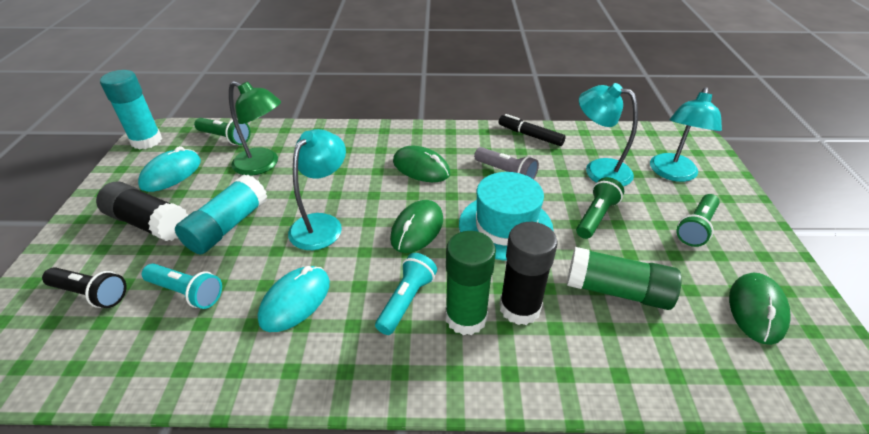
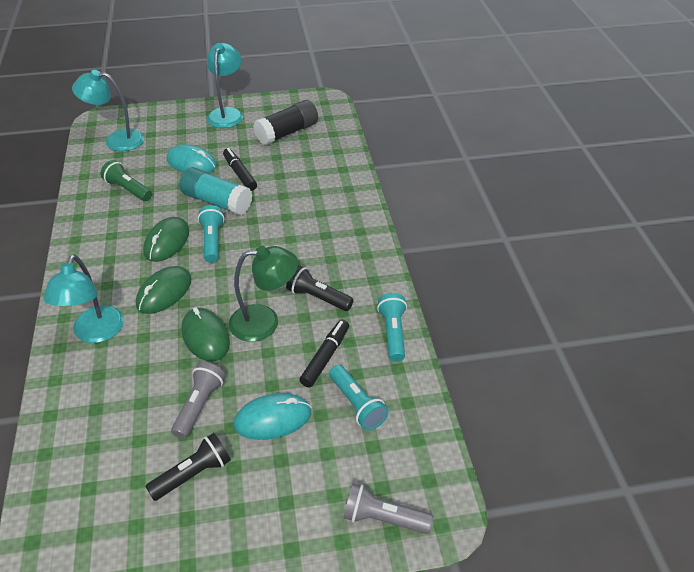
black flashlight: [42,267,126,308] = 1 -> [145,433,231,501] [286,266,354,311] = 2
black glue stick: [96,181,188,241] [499,222,558,325] = 2 -> [253,100,318,145] = 1
black marker: [498,114,566,146] = 1 -> [223,148,257,191] [299,320,349,388] = 2
green flashlight: [194,118,251,145] [576,177,624,239] [676,194,720,247] = 3 -> [100,160,152,201] = 1
green glue stick: [445,231,496,335] [567,247,682,310] = 2 -> none = 0
grey flashlight: [474,147,539,179] = 1 -> [171,362,225,439] [344,484,434,534] = 2
turquoise flashlight: [142,263,222,309] [375,253,437,335] = 2 -> [198,205,224,263] [329,365,389,430] [377,293,407,362] = 3
turquoise glue stick: [100,70,162,150] [175,174,267,254] = 2 -> [180,167,253,215] = 1
turquoise hat: [459,172,554,261] = 1 -> none = 0

